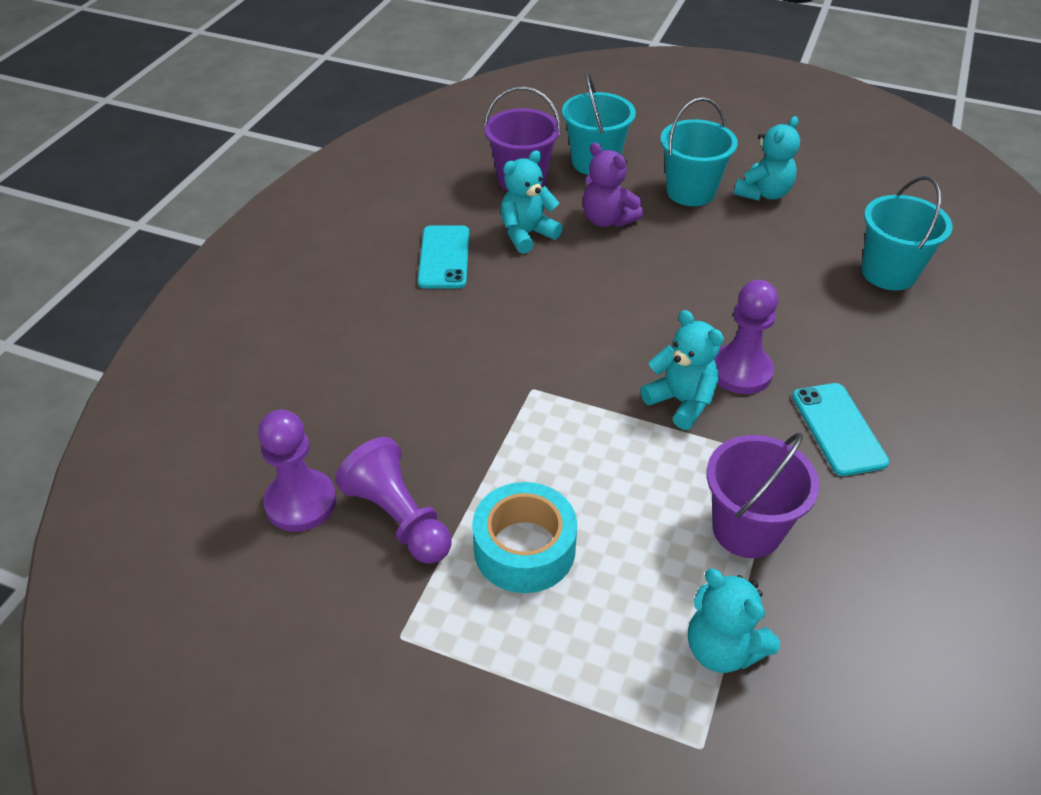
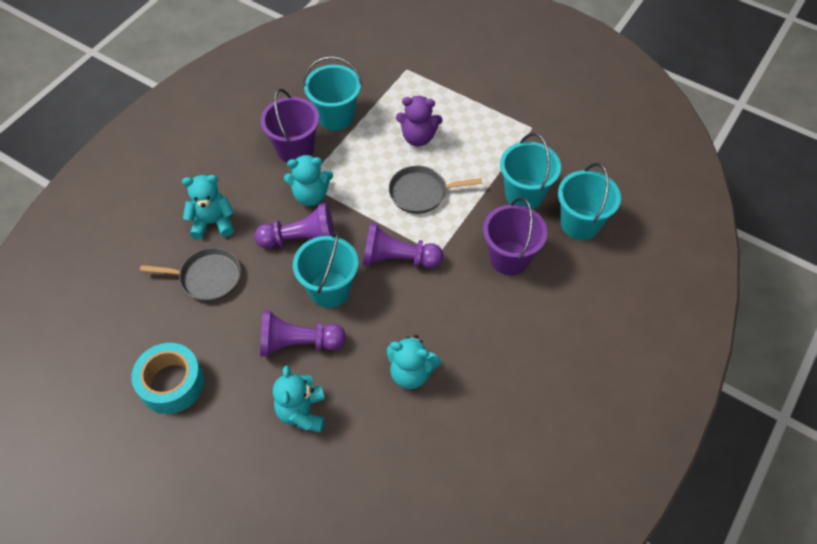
grey pan: none = 0 -> [140,248,241,301] [389,166,482,214] = 2
turquoise bucket: [562,72,636,175] [660,97,738,206] [861,176,953,290] = 3 -> [293,231,359,308] [303,56,362,131] [500,133,561,209] [558,163,621,240] = 4
turquoise phone: [418,225,469,289] [792,383,889,476] = 2 -> none = 0

